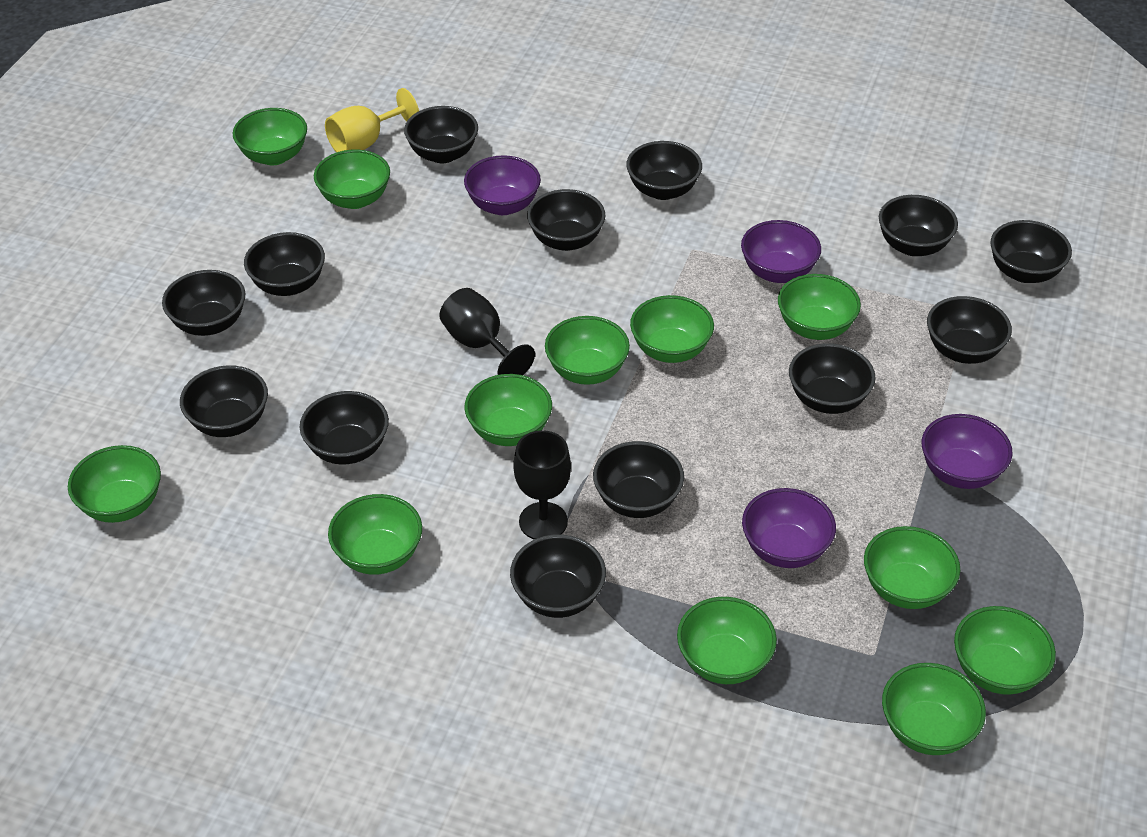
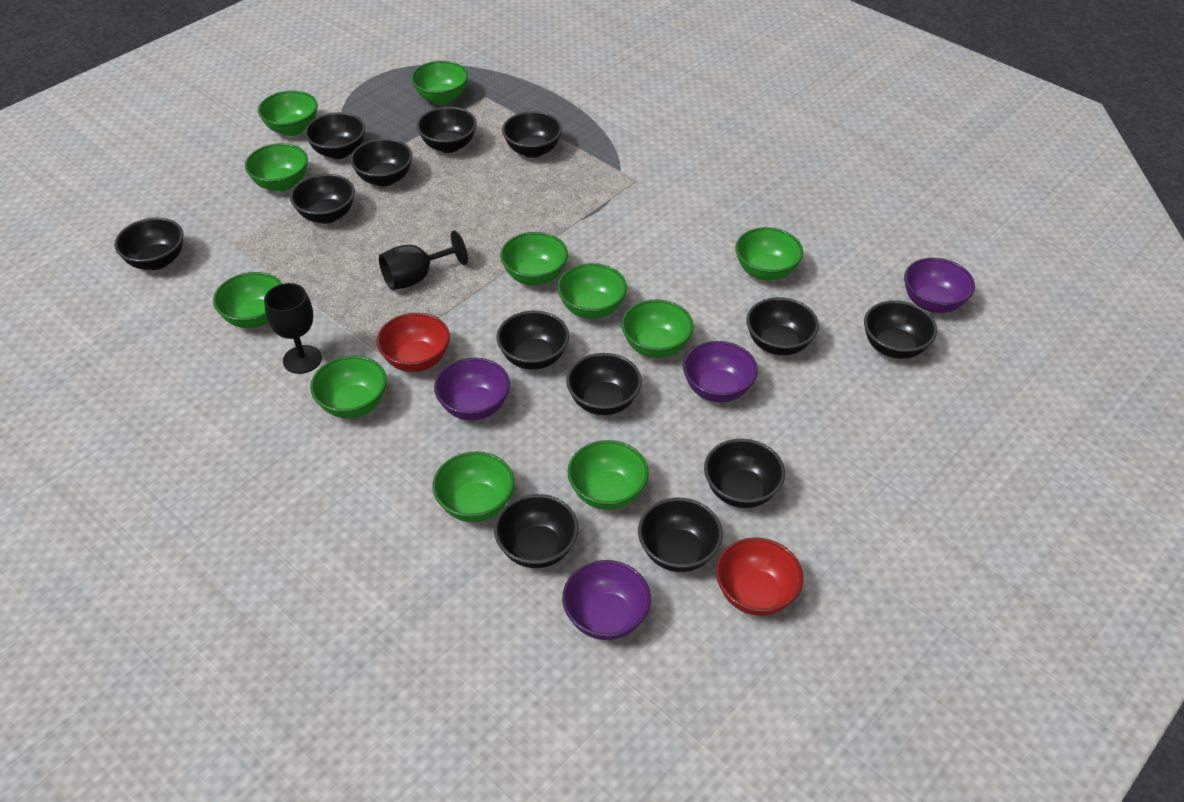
green bowl: [68,445,161,523] [233,108,307,165] [314,150,390,209] [328,494,422,575] [465,374,552,446] [545,316,630,385] [630,295,714,363] [677,597,777,684] [778,274,861,340] [864,526,960,609] [882,663,986,755] [954,606,1056,695] = 12 -> [213,272,282,328] [245,143,308,192] [258,91,318,136] [310,356,387,418] [411,61,468,105] [433,451,514,522] [500,232,568,285] [557,263,627,319] [567,440,649,510] [621,300,694,358] [735,227,803,280] = 11
red bowl: none = 0 -> [376,313,450,372] [716,537,803,616] = 2
yellow goblet: [325,88,419,153] = 1 -> none = 0

